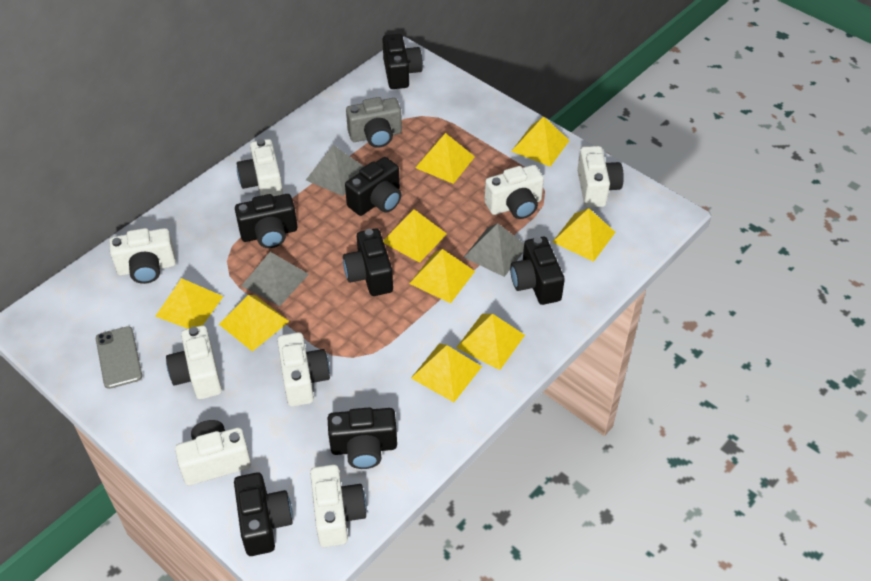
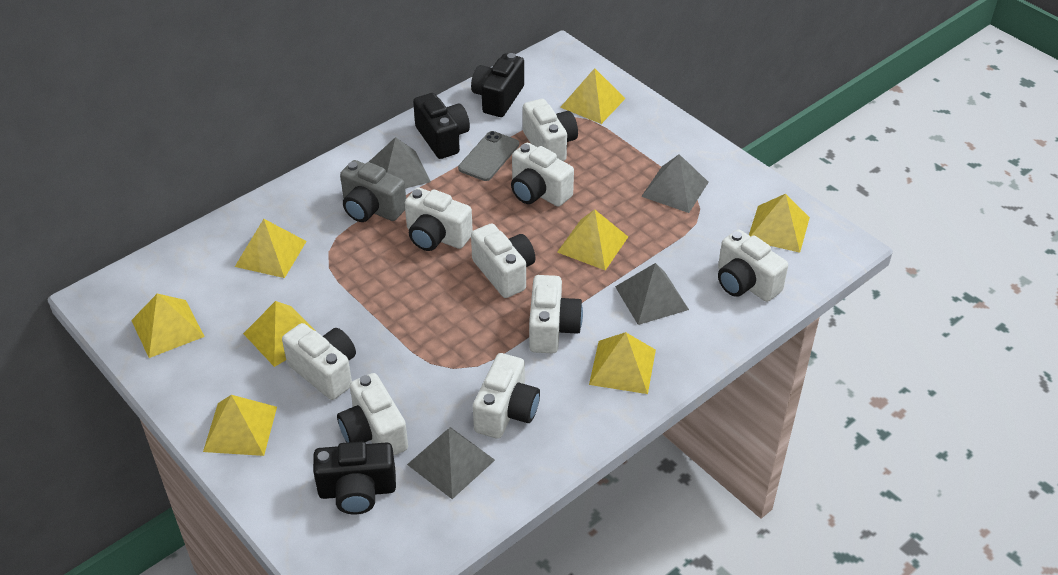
black camera: [234,472,293,556] [235,194,298,248] [328,407,397,469] [343,228,393,296] [345,157,401,216] [382,34,423,89] [510,237,565,305] = 7 -> [313,441,396,514] [413,93,470,159] [471,53,524,117] = 3
grey pyramid: [242,252,309,306] [306,145,364,196] [463,223,524,277] = 3 -> [369,137,431,189] [407,427,495,499] [615,263,689,325] [641,154,709,213] = 4
white camera: [109,228,176,284] [166,325,222,399] [175,420,251,485] [237,139,283,196] [277,332,330,407] [310,464,367,547] [484,165,544,219] [577,146,624,208] = 8 -> [282,323,356,400] [337,373,408,455] [405,187,473,251] [471,223,536,298] [473,353,540,439] [511,143,574,207] [523,99,578,161] [529,275,583,353] [718,229,788,302] = 9
yellow pyramid: [155,278,224,329] [219,295,289,351] [383,209,447,263] [409,249,475,303] [411,343,482,402] [415,133,475,184] [456,314,525,370] [512,116,570,167] [553,208,616,262] = 9 -> [131,294,205,358] [203,395,277,456] [235,219,307,278] [243,301,314,367] [557,209,628,270] [560,68,626,124] [589,332,656,394] [749,194,810,253] = 8

